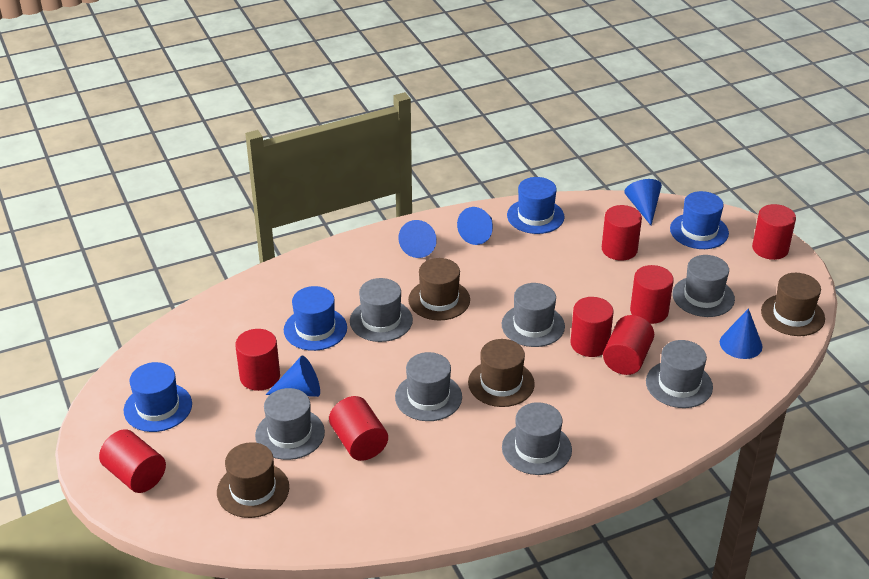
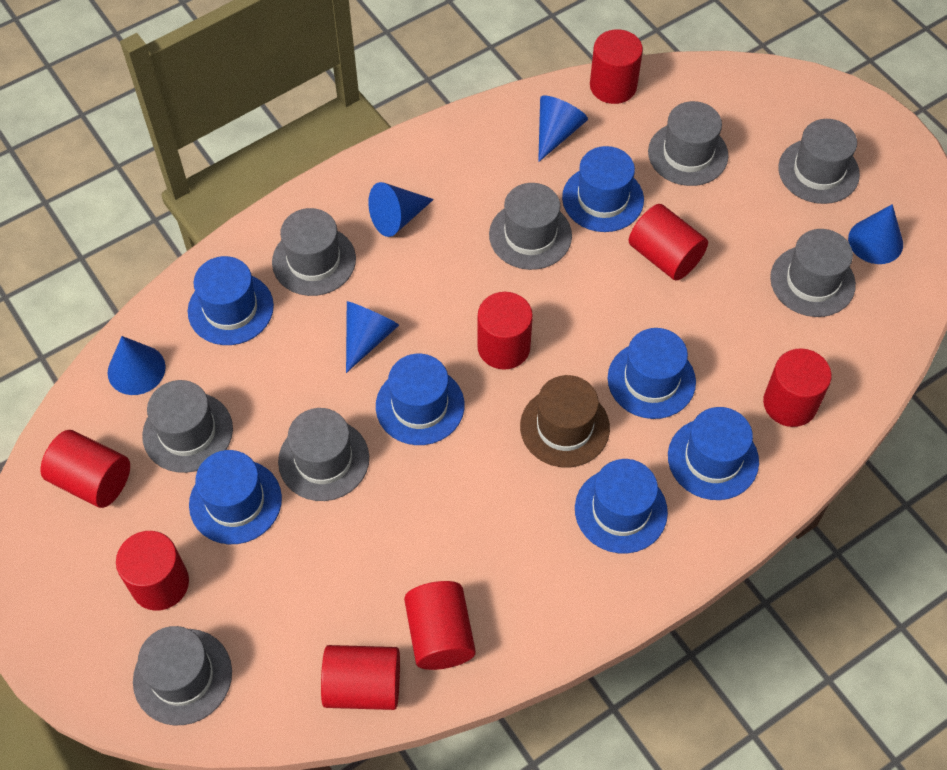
blue hat: [124,362,192,432] [284,286,347,351] [507,177,564,234] [670,191,729,249] = 4 -> [188,256,274,345] [189,450,282,544] [376,354,465,445] [562,146,644,232] [575,459,668,553] [608,328,696,419] [668,407,759,500] = 7
brown hat: [217,442,289,518] [408,258,470,320] [468,339,535,407] [761,273,825,336] = 4 -> [520,375,610,468] = 1
grey hat: [255,388,325,460] [350,278,413,342] [395,352,462,421] [502,283,565,347] [502,402,572,475] [646,340,713,408] [672,255,735,317] = 7 -> [133,626,232,725] [142,380,233,473] [272,208,356,296] [278,408,369,501] [489,183,572,270] [648,101,729,186] [770,229,856,317] [778,119,860,204] = 8

